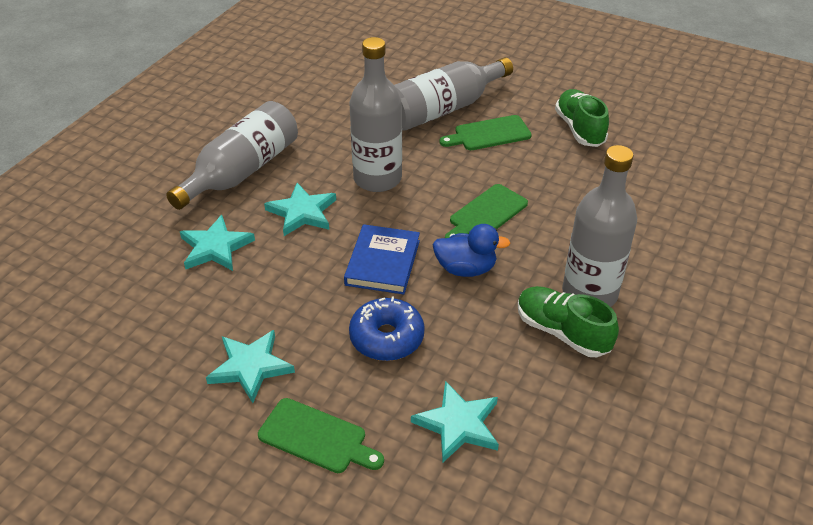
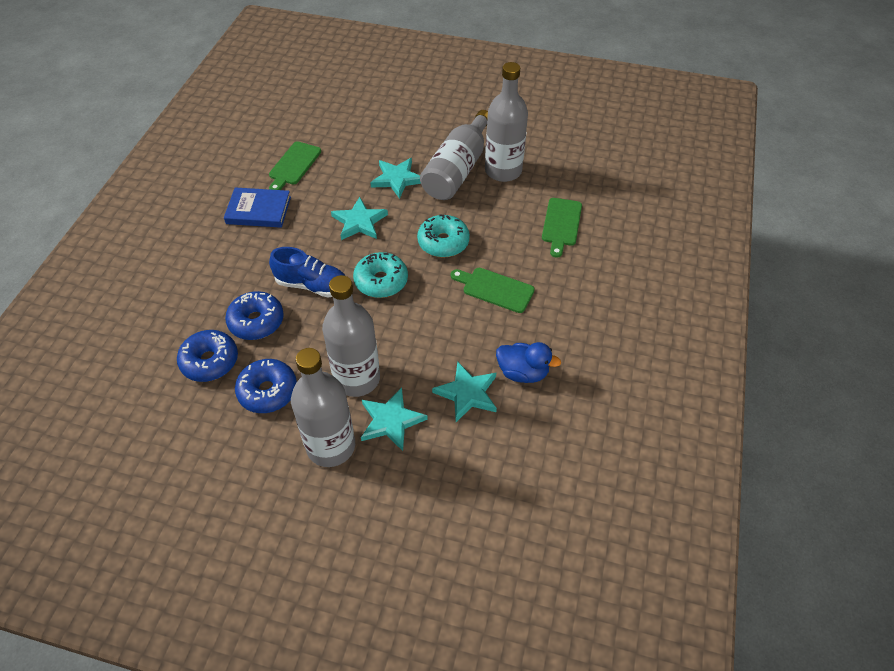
blue donut: [349,296,425,361] = 1 -> [177,330,238,382] [225,291,284,340] [235,359,297,413] = 3
blue shoe: none = 0 -> [269,247,346,297] = 1
green shoe: [518,286,619,357] [555,89,609,147] = 2 -> none = 0
turquoise donut: none = 0 -> [353,252,408,298] [417,215,470,257] = 2

